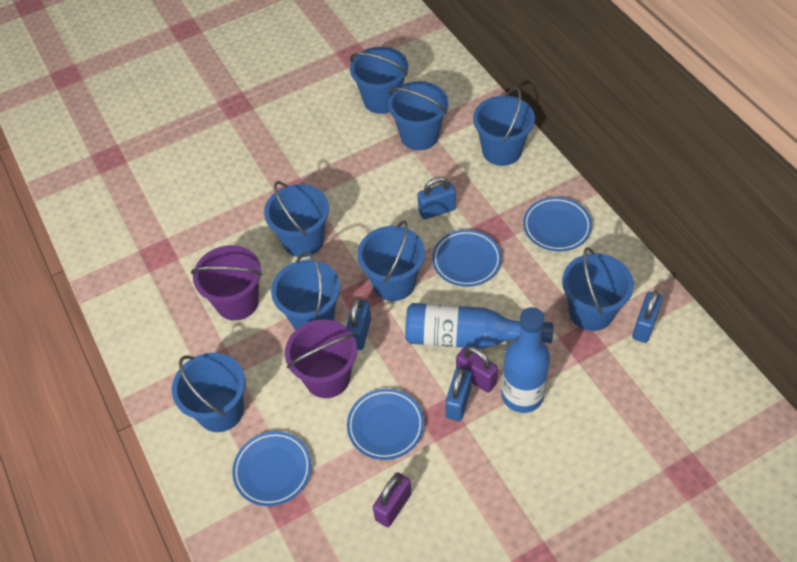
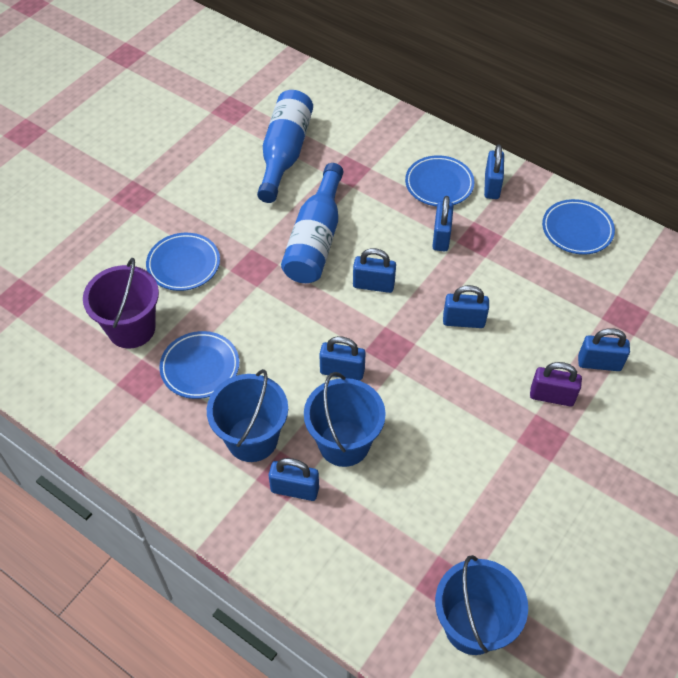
blue bucket: [172,353,246,432] [264,181,329,257] [271,252,340,330] [350,47,408,114] [357,220,425,301] [388,81,449,150] [473,87,535,166] [562,247,634,331] = 8 -> [207,369,288,462] [304,372,386,467] [435,555,528,655] = 3
blue padlock: [347,298,371,350] [418,177,456,219] [445,368,472,421] [632,290,663,343] = 4 -> [269,458,319,501] [319,336,366,381] [353,248,396,293] [432,196,454,251] [443,285,489,328] [484,145,504,199] [578,328,630,371] = 7
purple bucket: [191,245,262,321] [285,319,357,398] = 2 -> [83,258,159,349] = 1
purple padlock: [373,472,412,527] [456,346,498,393] = 2 -> [530,362,582,406] = 1

